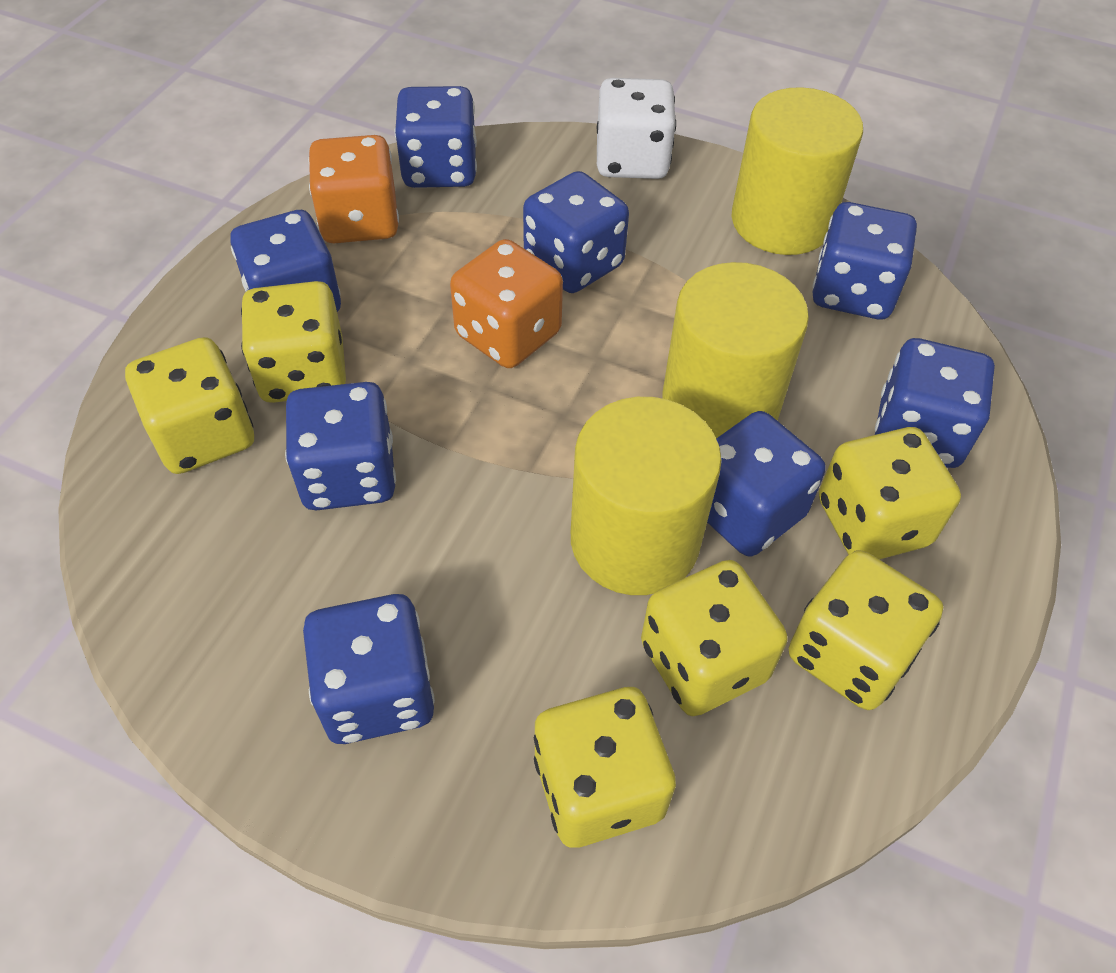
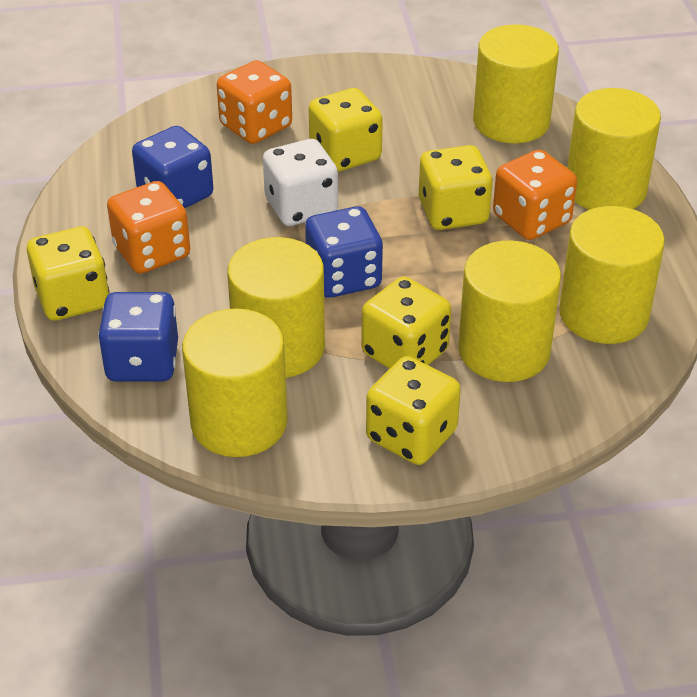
blue dice: [230,210,341,312] [285,382,396,510] [303,594,435,744] [395,86,477,188] [523,171,629,293] [707,411,826,557] [812,202,917,319] [875,338,995,468] = 8 -> [98,292,178,381] [132,126,213,208] [305,206,383,298] = 3
orange dice: [308,135,399,243] [450,239,563,368] = 2 -> [107,181,190,274] [217,60,292,144] [493,150,577,240] = 3
yellow cylinder: [571,397,722,595] [662,262,809,438] [731,87,863,255] = 3 -> [182,308,288,457] [227,237,325,378] [458,241,561,382] [473,24,559,143] [559,206,665,344] [567,88,661,210] = 6
yellow dice: [125,337,254,474] [241,281,346,403] [534,687,676,848] [641,560,788,716] [789,550,943,710] [819,427,961,560] = 6 -> [27,227,109,321] [309,88,383,172] [361,276,451,369] [366,356,461,465] [419,145,493,230] = 5

